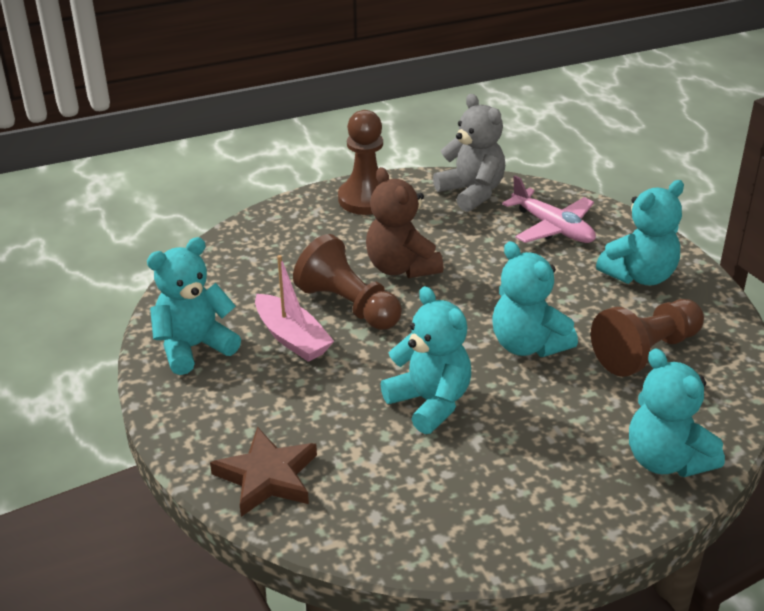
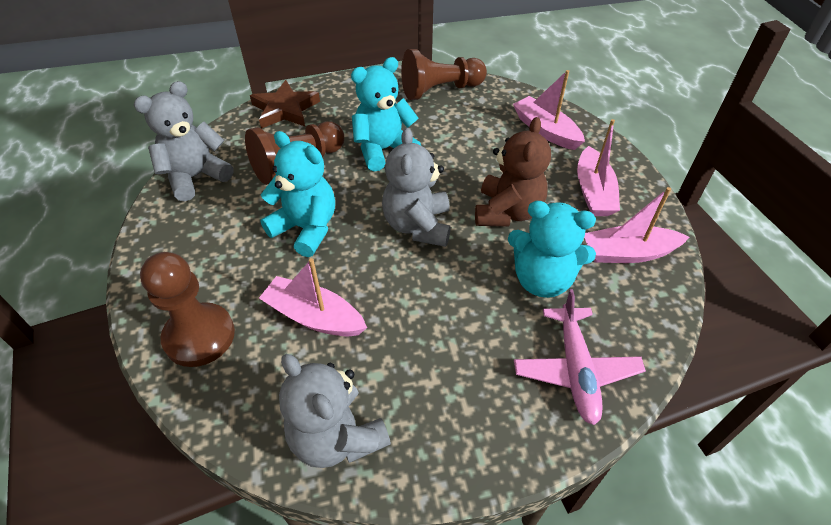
grey teddy bear: [433,94,505,212] = 1 -> [134,81,233,202] [279,354,391,468] [382,128,451,247] = 3
pink boat: [255,255,334,362] = 1 -> [259,258,367,337] [513,70,585,150] [577,119,620,216] [584,187,689,263] = 4
turquoise teddy bear: [147,237,241,375] [380,286,471,434] [493,241,578,357] [596,180,684,285] [629,348,725,477] = 5 -> [260,131,335,257] [351,57,421,171] [508,201,596,298] = 3

